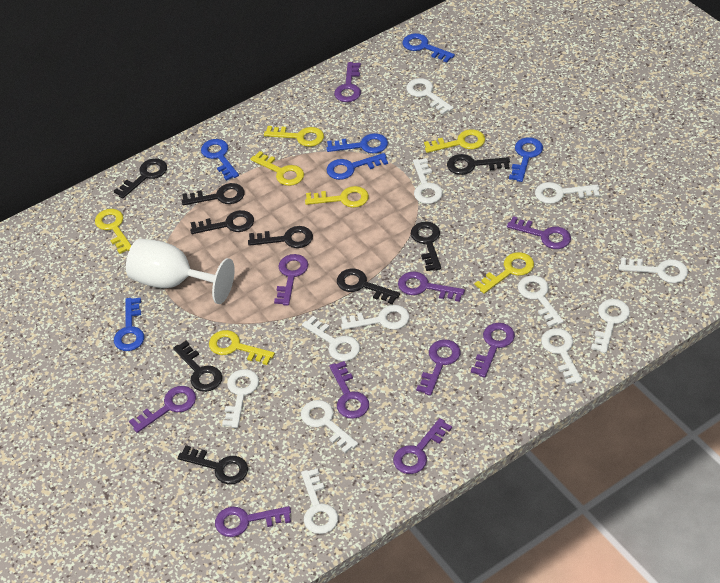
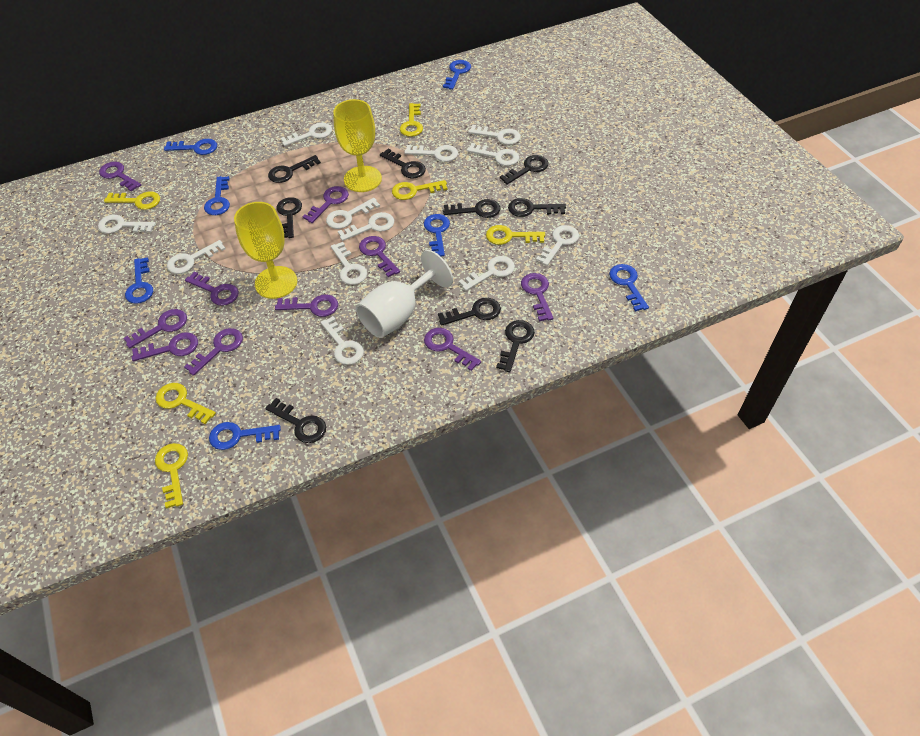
blue key: [114,298,144,351] [201,139,239,181] [327,133,388,154] [327,153,388,180] [402,33,455,63] [509,137,543,182] = 6 -> [125,257,153,304] [164,139,217,155] [204,176,230,215] [209,422,281,450] [424,214,450,257] [443,60,471,90] [609,264,649,312] = 7
yellow goblet: none = 0 -> [234,202,297,299] [333,99,382,192] = 2
yellow key: [95,209,132,254] [209,330,275,365] [250,151,304,186] [264,126,324,147] [305,186,369,208] [424,129,485,153] [475,252,534,294] = 7 -> [104,191,160,210] [155,443,188,509] [156,383,216,424] [392,180,448,200] [400,103,423,137] [486,225,545,245] = 6

